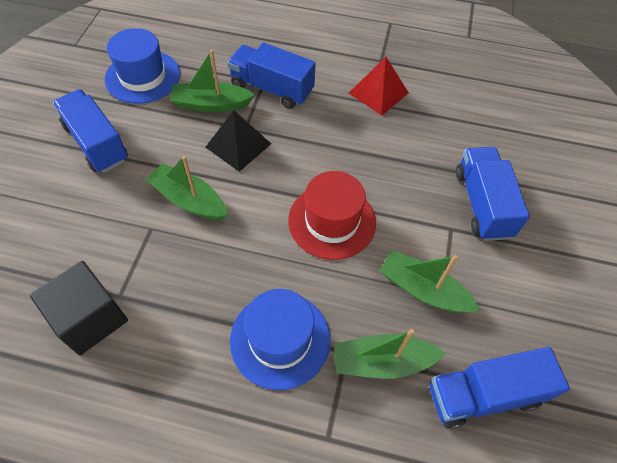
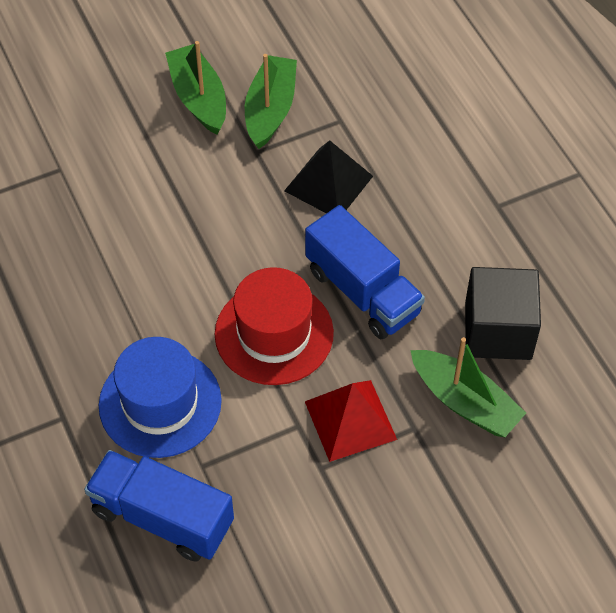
blue hat: [105,28,180,104] [230,289,330,390] = 2 -> [99,337,222,458] = 1
blue truck: [53,89,128,173] [227,43,316,109] [430,347,570,429] [456,147,530,241] = 4 -> [84,450,234,562] [305,205,425,339] = 2
green boat: [146,156,228,220] [170,50,255,112] [334,329,445,378] [379,250,480,313] = 4 -> [165,41,226,134] [245,54,297,149] [410,337,526,437] = 3

